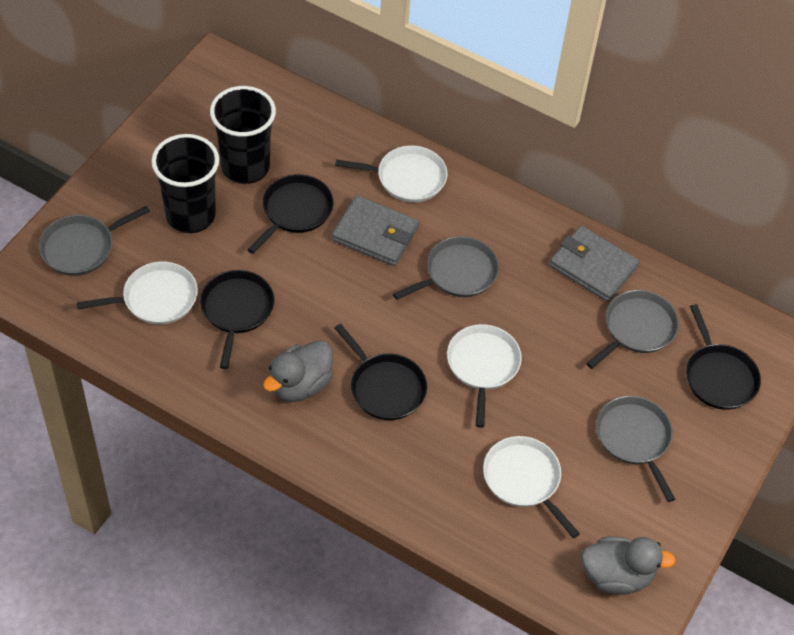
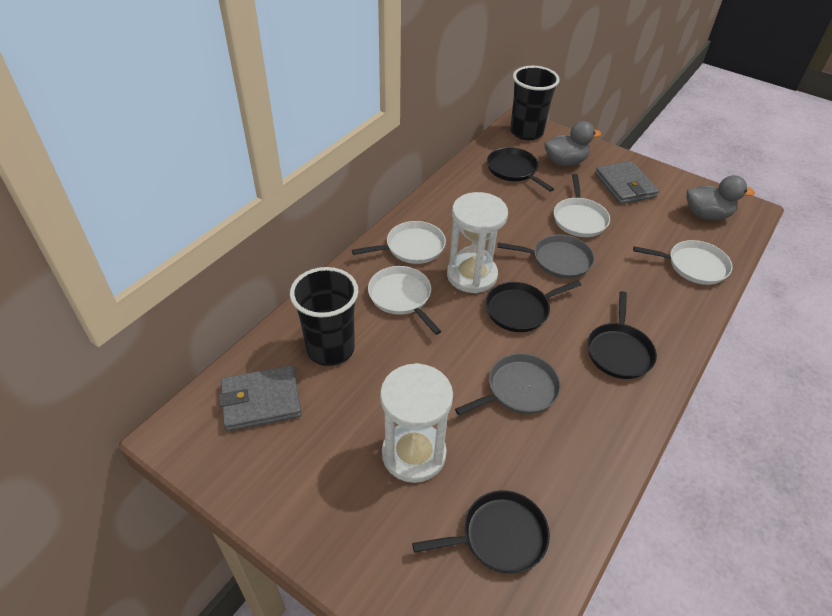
grey pan: [39,206,150,276] [393,236,499,300] [586,290,679,369] [596,396,675,502] = 4 -> [455,353,561,415] [497,234,595,279] = 2
white hourglass: none = 0 -> [380,363,453,483] [447,192,508,293] = 2

